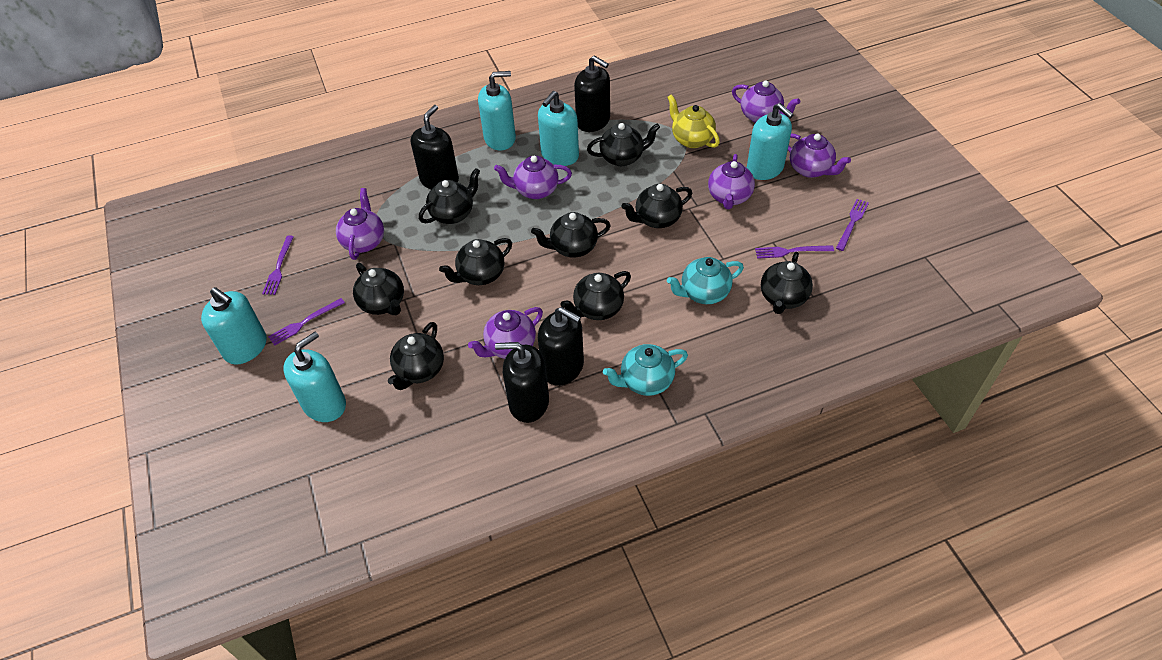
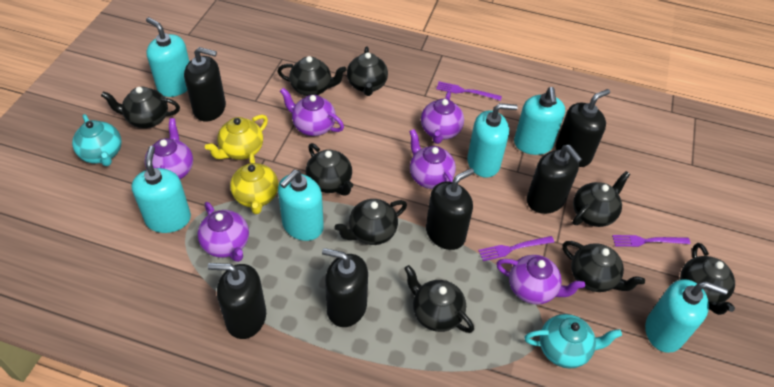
black soap dispenser: [411,105,459,189] [495,342,549,423] [538,307,584,386] [574,55,610,132] = 4 -> [184,47,226,121] [208,263,266,339] [322,248,368,327] [426,168,474,250] [527,145,582,214] [556,89,610,167] = 6
purple fork: [262,236,294,295] [268,298,345,346] [755,245,834,259] [836,199,869,251] = 4 -> [436,81,502,101] [478,236,554,261] [612,235,690,247] = 3
turquoise soap dispenser: [201,287,267,365] [283,332,346,422] [478,71,516,151] [538,91,579,166] [747,103,794,180] = 5 -> [132,146,191,233] [146,17,189,97] [278,170,324,241] [467,103,518,178] [514,87,565,155] [645,279,728,353] = 6
yellow teapot: [667,94,720,148] = 1 -> [205,115,268,160] [230,153,279,214] = 2

